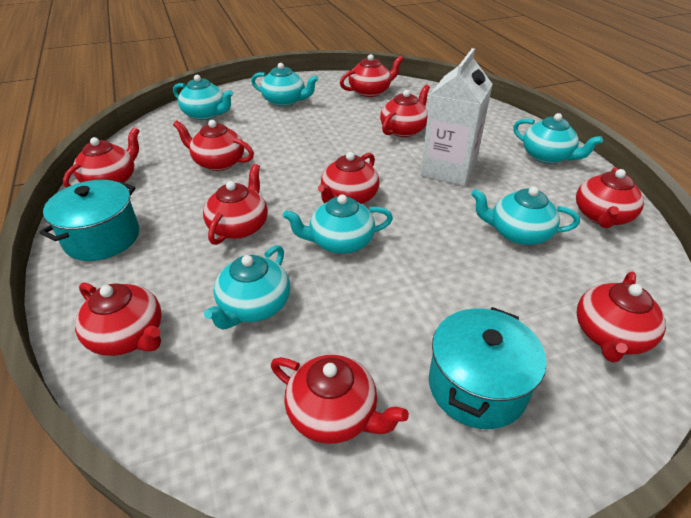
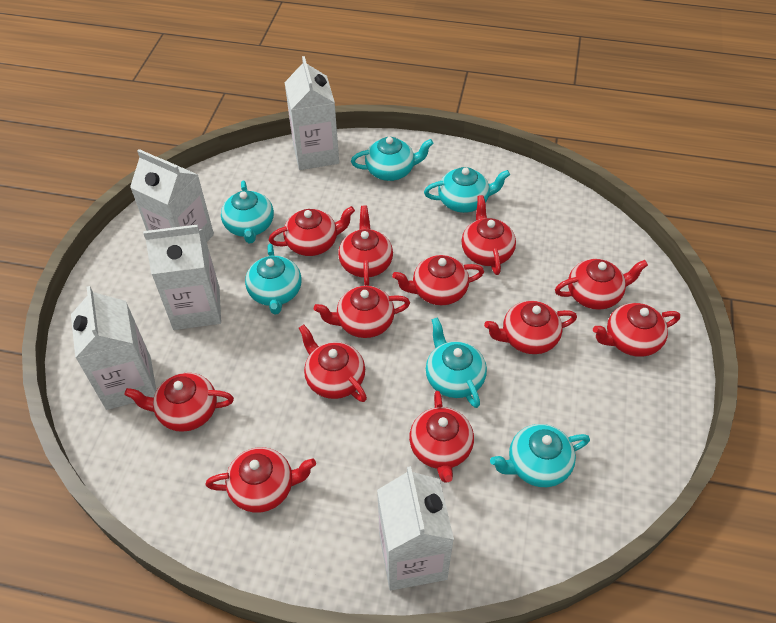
red teapot: [63,127,140,188] [75,282,162,356] [173,120,254,171] [203,164,268,245] [271,354,409,444] [318,152,380,204] [340,54,403,97] [380,85,430,137] [576,167,644,229] [577,272,666,363] = 10 -> [124,373,234,432] [206,447,316,513] [269,206,355,256] [299,325,367,402] [314,286,410,338] [338,205,393,286] [392,255,484,305] [409,391,474,482] [461,195,516,275] [484,301,577,354] [555,259,648,310] [593,303,680,357] = 12
turquoise pot: [39,180,139,261] [429,307,546,429] = 2 -> none = 0
white carton: [421,48,493,186] = 1 -> [71,286,156,410] [130,149,214,242] [143,225,221,330] [285,56,339,170] [377,466,454,590] = 5

